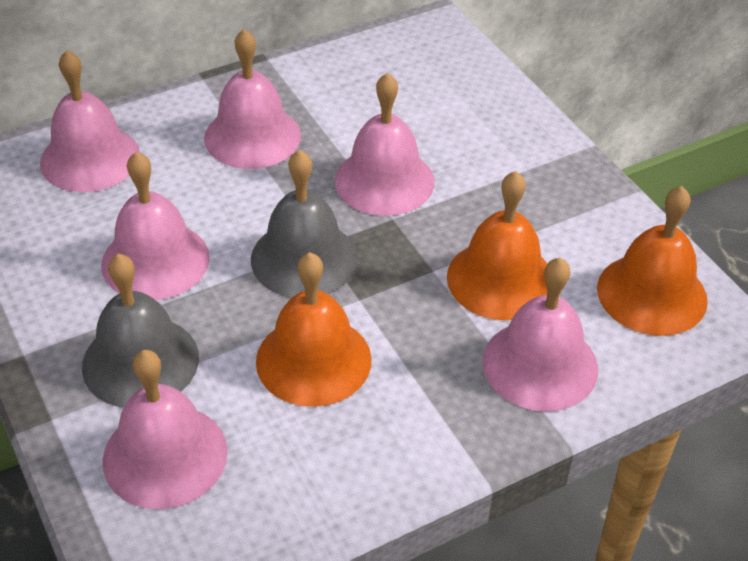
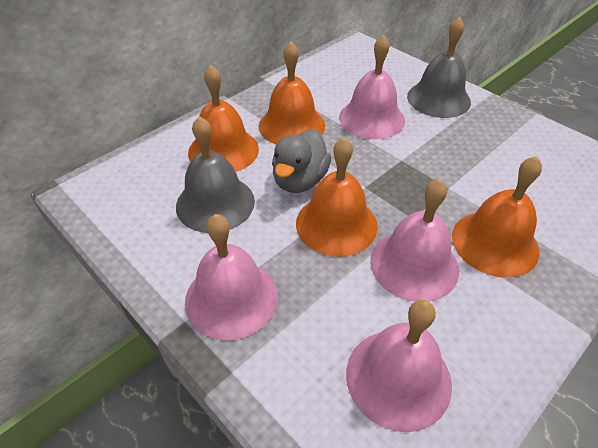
grey duck: none = 0 -> [272,129,331,193] = 1
orange bell: [256,252,372,407] [447,171,548,320] [597,186,708,336] = 3 -> [188,65,259,172] [259,41,325,145] [296,137,378,257] [452,156,542,278] = 4
pink bell: [40,50,140,192] [101,152,210,300] [103,350,228,509] [204,29,301,169] [334,73,435,216] [482,258,598,412] = 6 -> [185,214,278,340] [339,34,405,139] [346,300,452,432] [370,179,459,302] = 4

